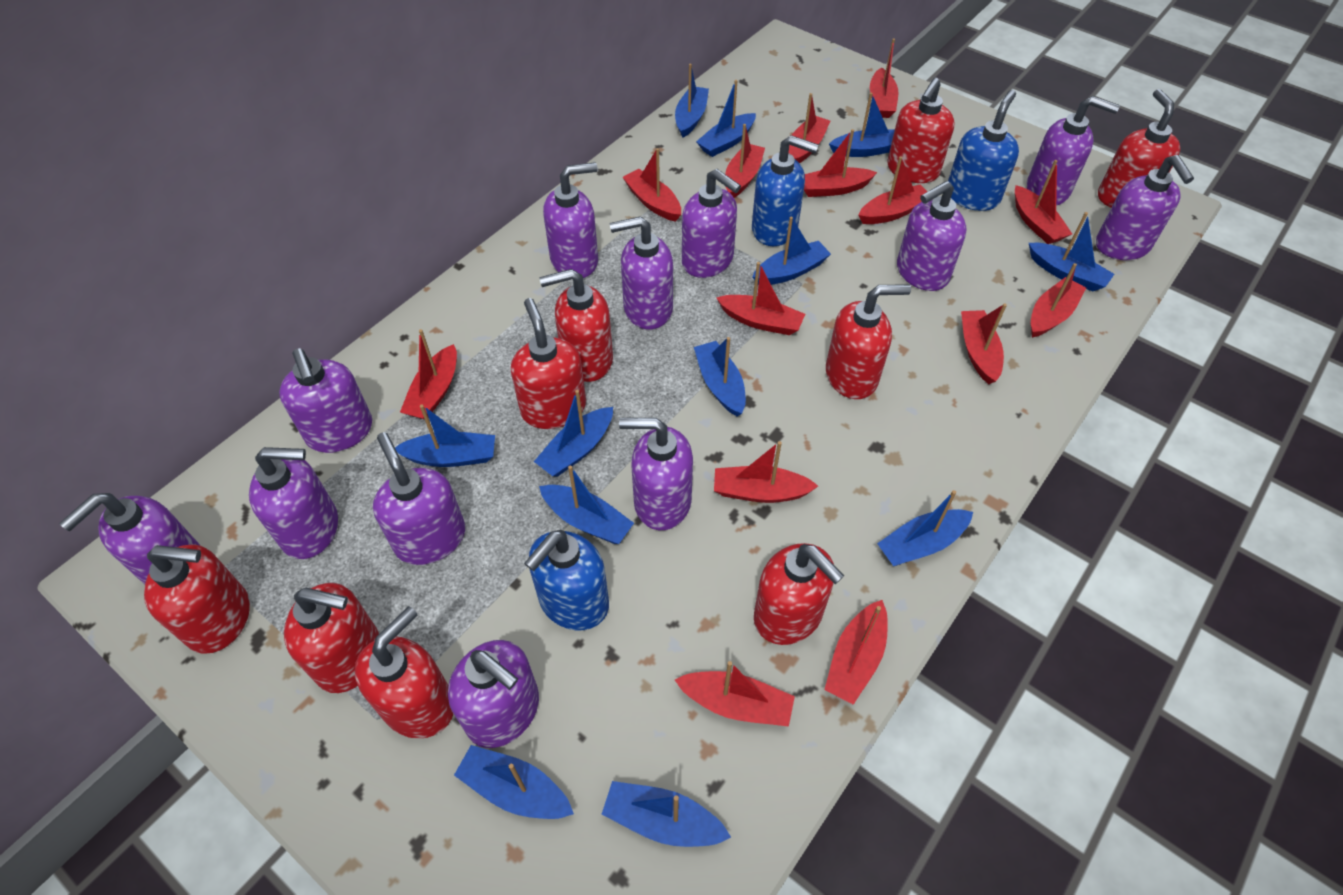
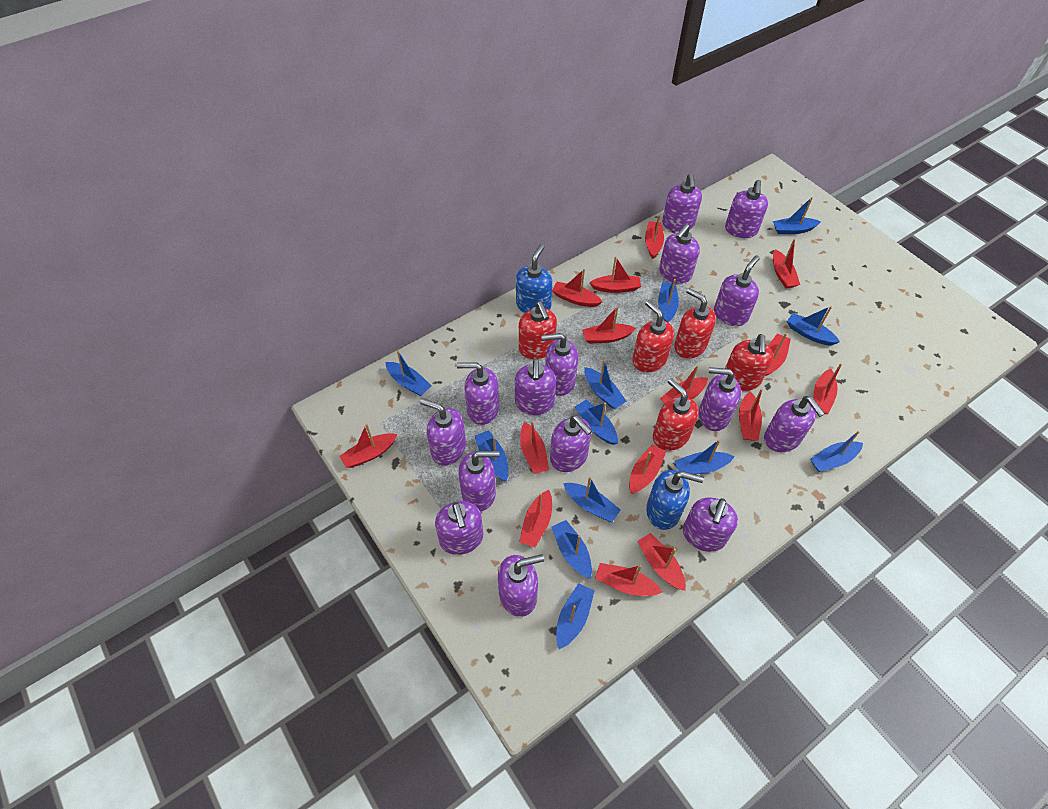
blue soap dispenser: [524,530,609,630] [752,135,819,246] [948,90,1019,211] = 3 -> [516,244,553,313] [646,470,704,530] = 2
purple soap dispenser: [59,493,201,584] [249,447,338,559] [279,348,372,453] [373,432,465,565] [448,640,539,748] [543,162,598,278] [610,216,673,329] [619,418,693,530] [682,169,741,278] [897,181,967,291] [1027,96,1120,205] [1096,155,1194,260] = 12 -> [420,398,466,465] [435,501,483,555] [457,362,499,425] [458,451,500,511] [498,554,544,617] [515,359,556,415] [541,333,578,396] [550,415,592,472] [659,224,700,284] [662,173,702,232] [683,497,738,552] [699,367,741,431] [714,255,760,326] [725,180,768,238] [764,396,825,452] = 15
red boat: [400,329,457,419] [623,148,681,222] [675,661,795,727] [714,441,818,503] [716,262,805,335] [725,124,765,198] [789,93,830,163] [804,129,877,197] [824,600,888,705] [859,157,928,224] [870,38,898,118] [961,304,1007,384] [1015,160,1072,244] [1031,263,1086,338] = 14 -> [340,424,398,468] [519,490,552,547] [520,421,549,474] [552,269,602,307] [582,306,636,344] [589,256,641,293] [595,563,662,596] [629,444,666,494] [637,533,686,591] [645,215,664,259] [660,365,708,404] [739,389,763,441] [765,333,791,376] [773,239,800,288] [813,363,842,414] = 15
red soap dispenser: [144,544,250,654] [284,583,379,693] [355,606,453,739] [511,298,586,429] [539,269,613,382] [754,543,844,645] [826,284,911,399] [887,78,955,183] [1098,89,1180,208] = 9 -> [519,302,557,359] [632,300,674,372] [653,378,699,451] [674,288,716,359] [725,334,773,391] = 5

